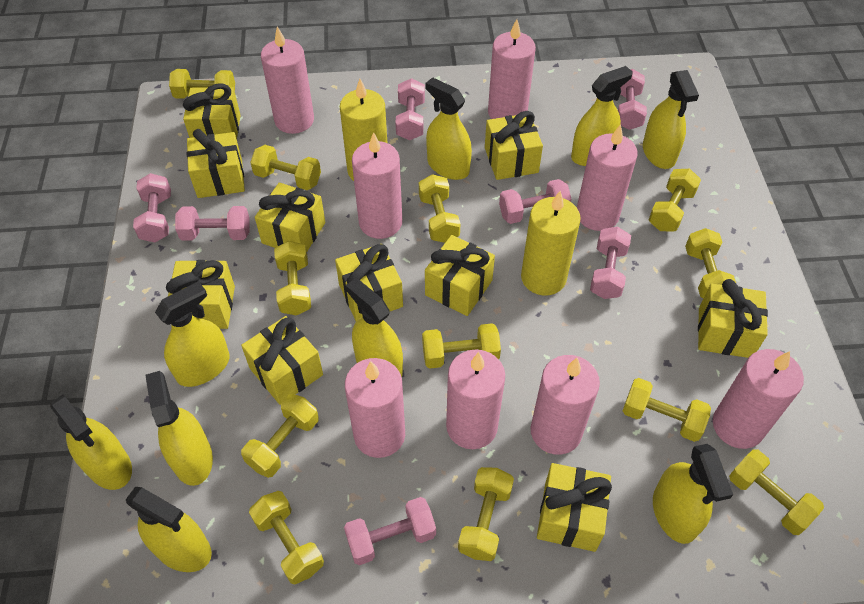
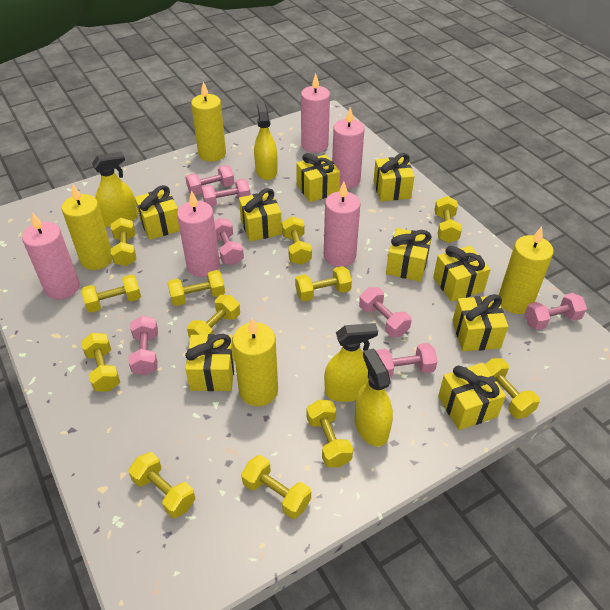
pink candle: [261,26,314,134] [345,358,405,458] [352,132,402,239] [446,350,505,449] [488,19,536,119] [531,355,600,455] [577,124,638,231] [713,349,804,449] = 8 -> [22,212,80,300] [177,190,220,277] [301,74,330,153] [324,182,360,267] [332,107,364,189] = 5
yellow candle: [340,79,387,181] [521,191,581,296] = 2 -> [62,184,113,270] [191,81,226,162] [232,318,278,406] [499,227,554,314] = 4
yellow gift: [166,260,235,329] [183,83,241,139] [187,129,245,198] [241,316,323,405] [255,183,325,252] [335,244,403,321] [425,235,495,316] [485,111,543,180] [537,463,612,552] [698,279,768,358] = 10 -> [135,185,180,240] [185,334,235,391] [239,188,282,241] [296,153,340,202] [373,153,415,201] [386,228,432,282] [433,246,491,302] [438,363,506,430] [452,294,508,351] = 9
yellow spray bottle: [50,394,132,490] [126,487,212,572] [145,371,213,486] [155,281,230,387] [345,278,403,377] [426,77,472,180] [571,66,633,166] [643,70,699,169] [653,444,733,544] = 9 -> [92,152,138,227] [254,102,278,180] [324,323,378,402] [355,349,393,446] = 4

